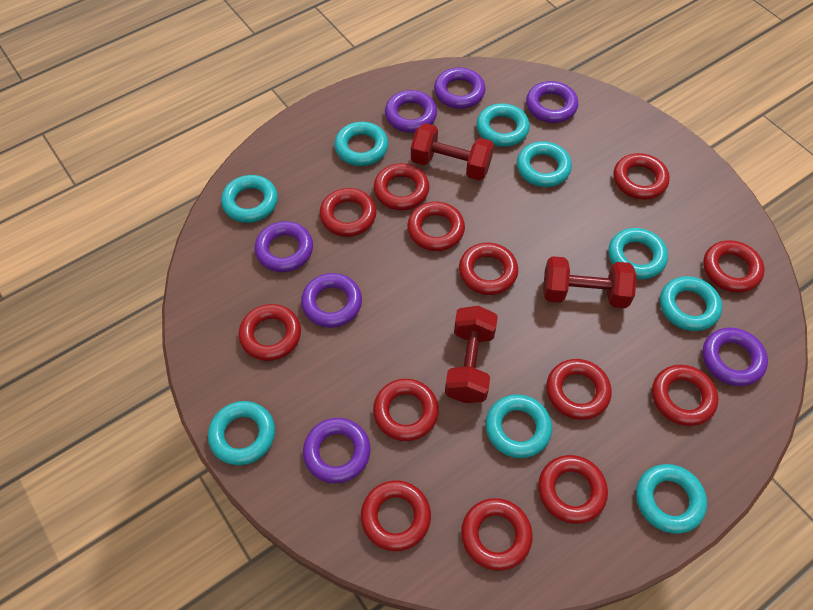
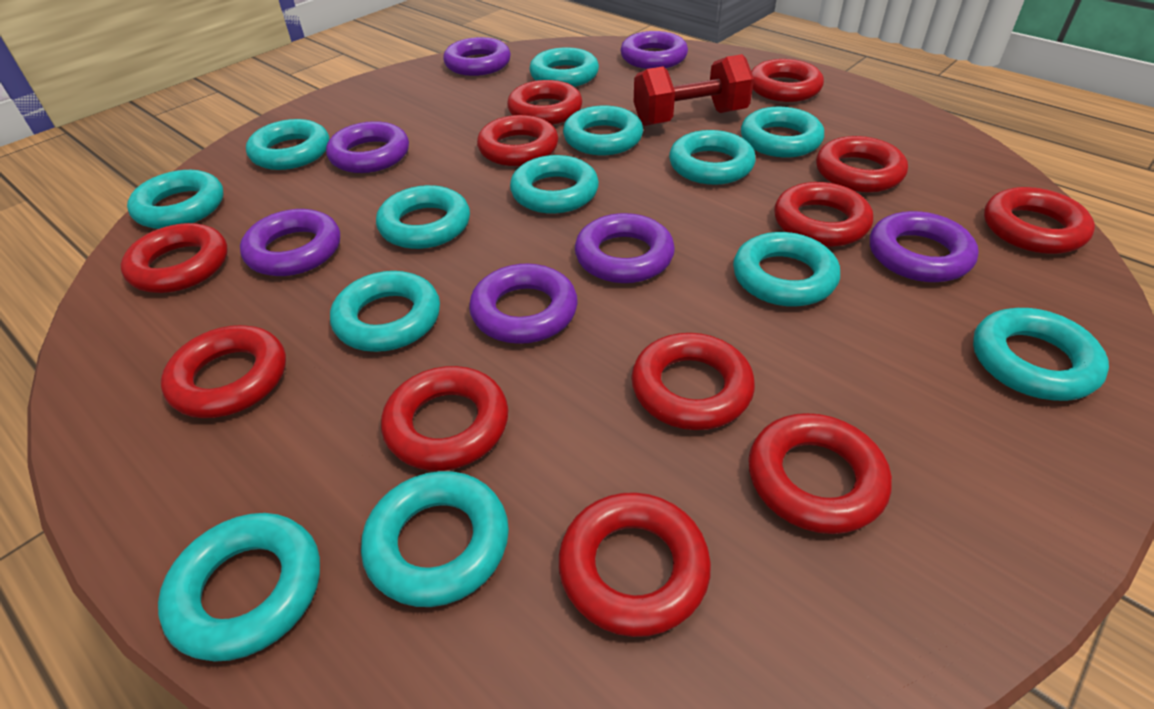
red dumbbell: [411,123,494,181] [445,306,498,403] [543,256,637,308] = 3 -> [634,54,754,126] = 1
red ring: [239,304,301,361] [319,188,376,237] [361,481,431,551] [373,379,439,441] [374,163,429,210] [407,201,465,251] [459,243,518,295] [461,498,533,571] [538,455,608,524] [546,359,612,420] [613,153,670,200] [652,365,719,426] [703,240,765,293] = 13 -> [120,223,228,293] [161,325,286,418] [381,366,508,471] [477,115,558,166] [507,80,582,125] [559,492,711,637] [631,333,755,430] [748,413,892,534] [751,59,824,102] [774,182,873,247] [816,136,908,192] [984,187,1095,254] = 12
turquoise ring: [208,401,275,465] [221,175,278,223] [334,122,388,166] [476,103,530,147] [485,394,552,458] [517,141,572,187] [608,228,668,279] [636,464,707,534] [660,276,722,331] = 9 -> [127,170,224,229] [158,513,320,662] [246,119,329,170] [330,271,440,352] [361,471,509,607] [376,185,470,249] [510,155,599,214] [529,47,599,87] [563,105,643,155] [669,130,756,185] [733,232,840,307] [741,107,824,158] [973,308,1109,401] = 13

